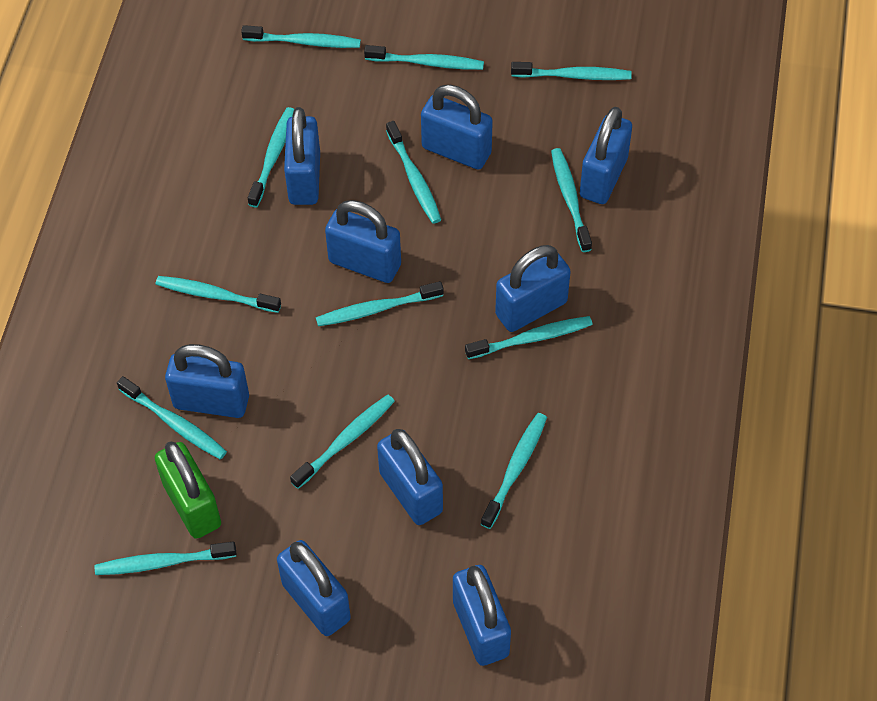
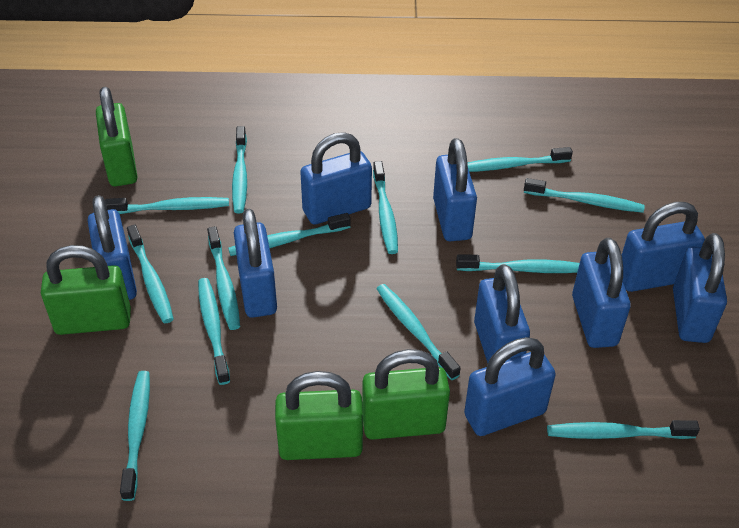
green padlock: [155,441,221,539] = 1 -> [41,245,131,335] [96,87,137,186] [275,371,363,460] [362,349,450,440] = 4

